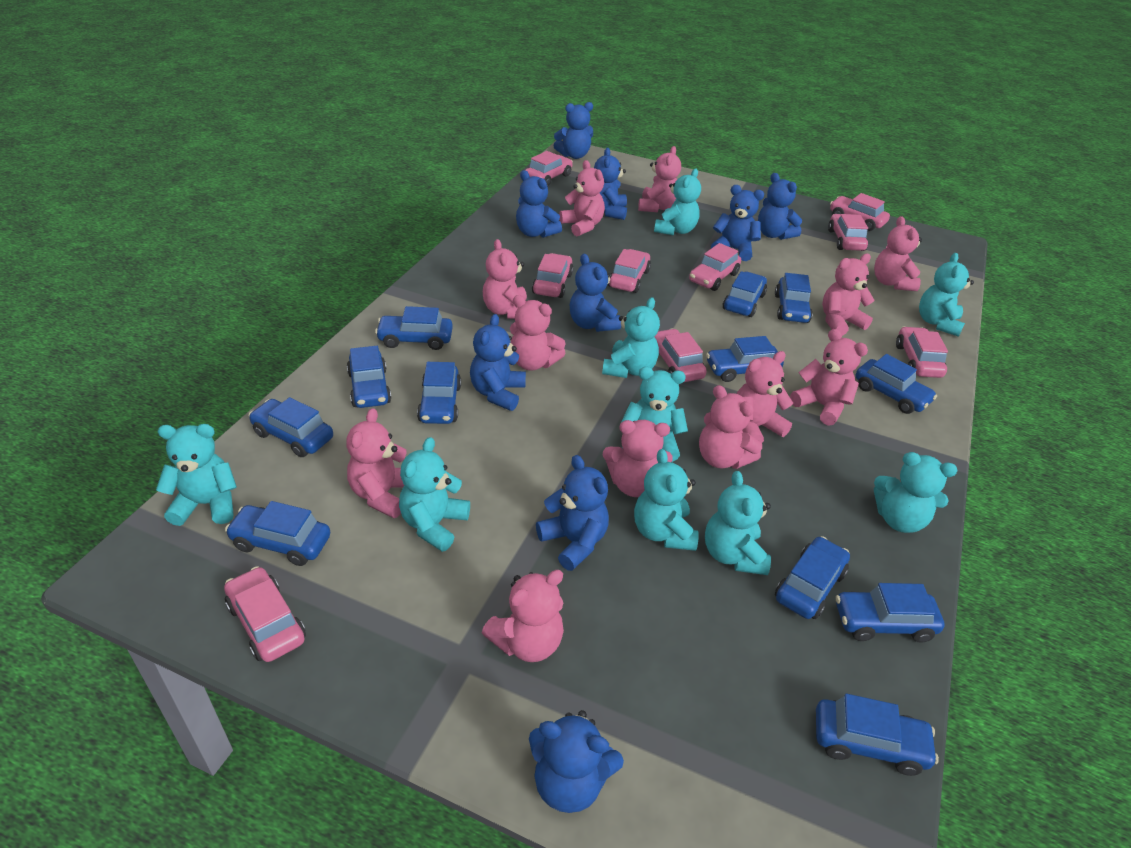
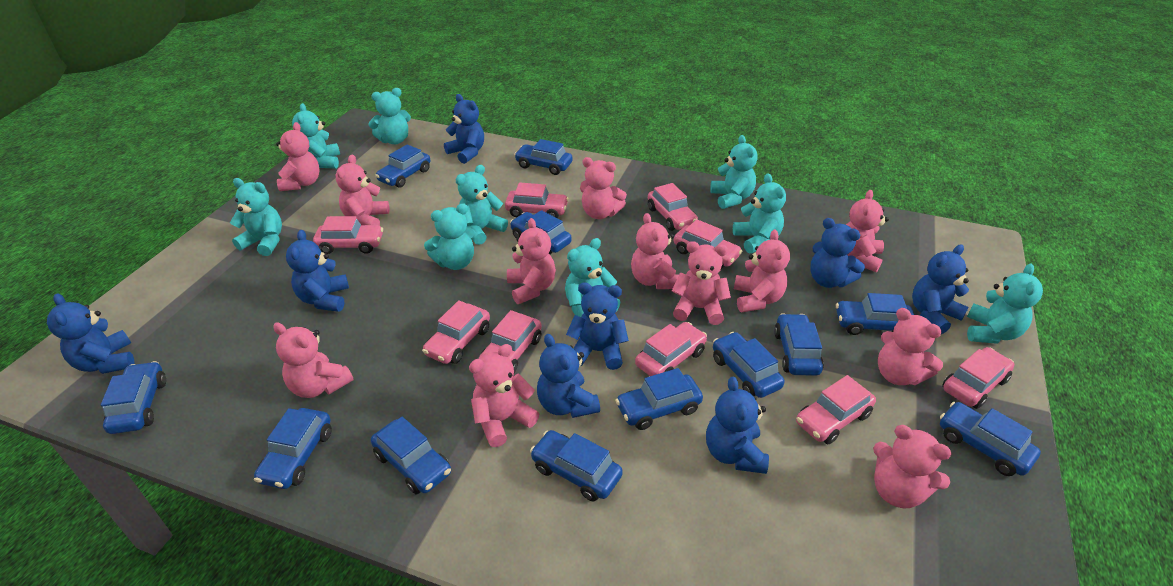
blue teddy bear: [470,314,526,411] [516,170,562,238] [529,710,624,813] [536,455,609,571] [553,102,593,159] [570,254,621,332] [594,148,627,220] [711,185,764,261] [758,173,802,240] = 9 -> [47,293,134,374] [286,230,349,312] [444,94,484,164] [537,334,600,418] [566,282,629,370] [706,377,769,474] [810,218,865,288] [912,244,969,334] = 8

